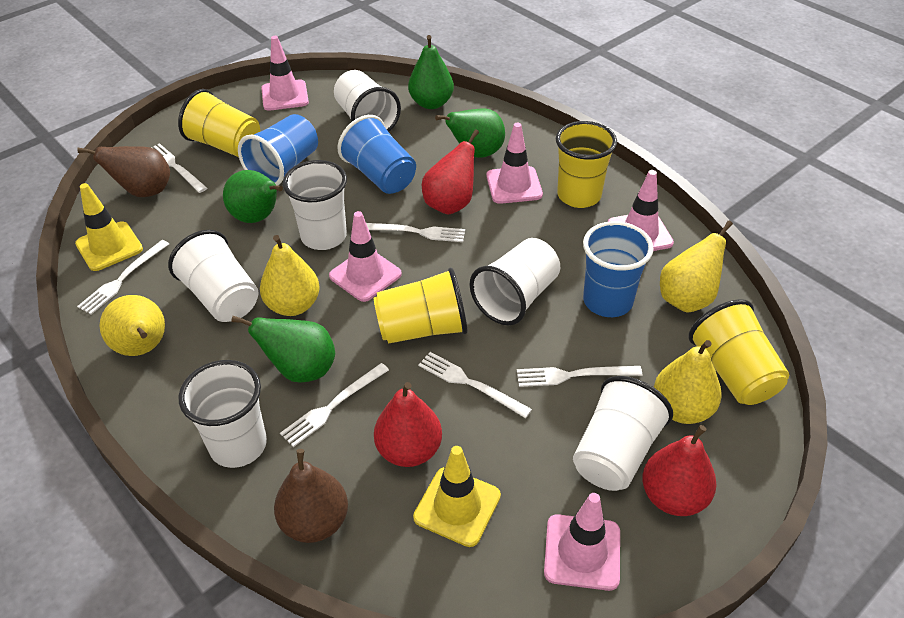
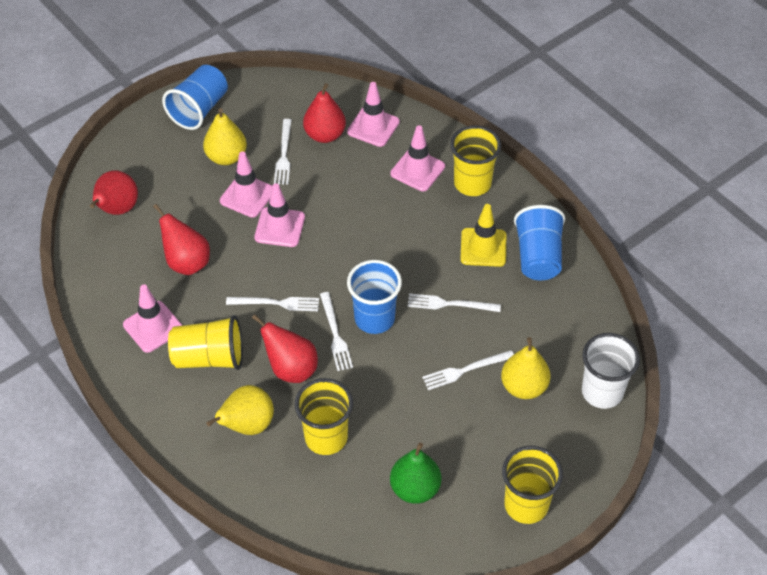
brown pear: [78,146,170,197] [274,449,348,543] = 2 -> none = 0
green pear: [223,170,283,223] [231,316,335,382] [408,35,454,109] [435,108,505,158] = 4 -> [390,443,441,504] = 1
red pear: [374,382,442,467] [422,129,479,215] [642,425,716,516] = 3 -> [90,170,138,215] [153,204,210,275] [252,314,318,383] [303,83,346,143] = 4
white cup: [168,230,259,322] [178,360,267,468] [283,160,347,250] [334,70,401,132] [470,238,560,326] [573,376,673,491] = 6 -> [582,333,640,409] = 1
white fork: [77,240,169,314] [151,143,207,193] [280,363,389,447] [366,223,465,242] [418,352,532,418] [517,366,642,387] = 6 -> [226,297,319,311] [274,119,292,185] [320,292,353,371] [407,293,501,312] [422,350,514,390] = 5
yellow pear: [100,295,165,356] [260,235,320,316] [654,340,722,424] [660,221,733,313] = 4 -> [203,108,247,165] [206,385,274,435] [501,337,551,399] = 3
yellow traffic cone: [75,183,143,271] [413,446,501,547] = 2 -> [460,204,506,267] = 1

